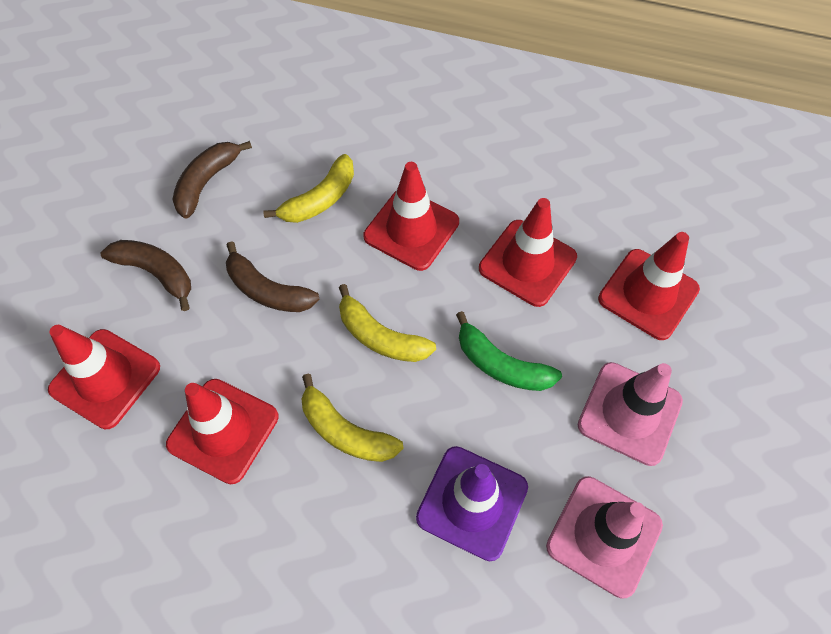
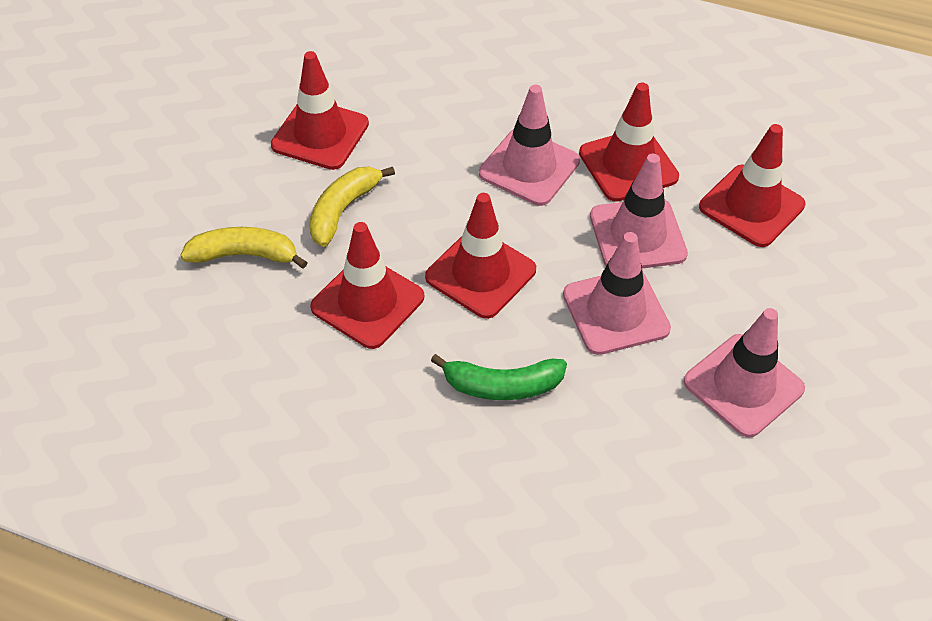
brown banana: [101,240,191,311] [172,141,252,219] [226,241,320,312] = 3 -> none = 0
pink traffic cone: [546,476,663,599] [578,362,683,466] = 2 -> [479,85,580,206] [563,232,671,355] [590,154,688,269] [684,308,805,438] = 4
purple traffic cone: [416,446,528,561] = 1 -> none = 0
yellow banana: [264,154,354,223] [301,374,404,462] [339,284,436,362] = 3 -> [180,227,308,269] [309,167,395,247] = 2

